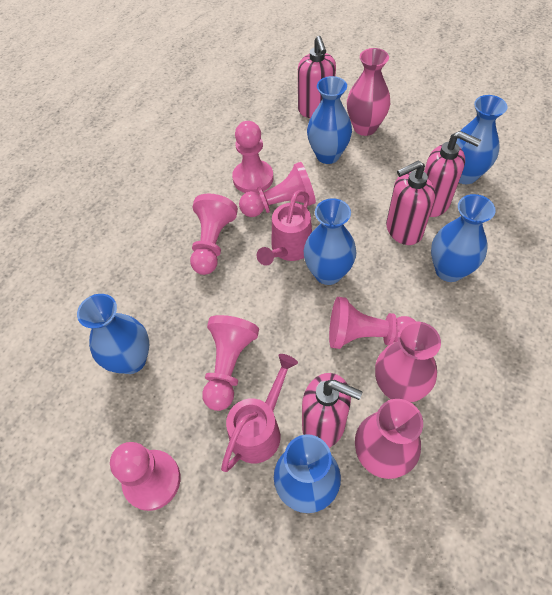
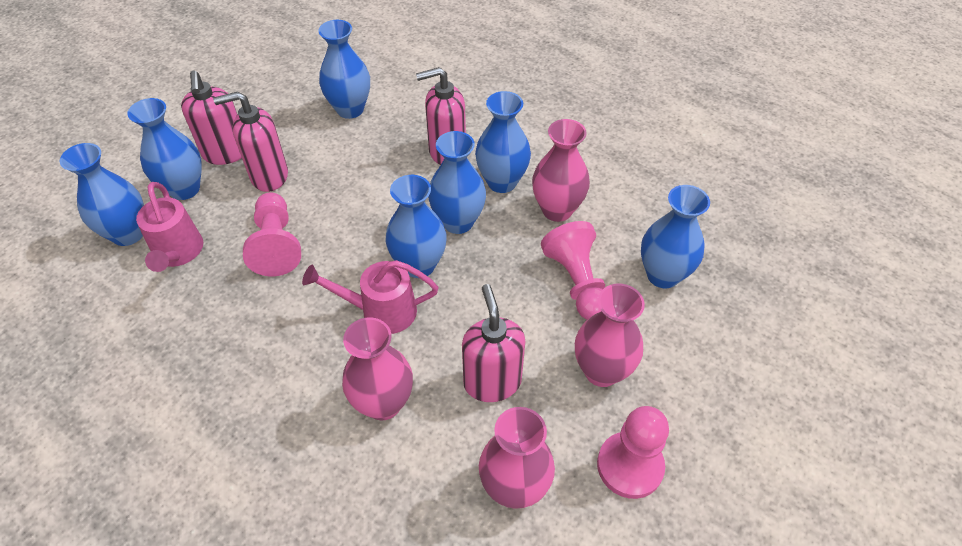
blue vase: [77,294,149,374] [274,434,341,513] [304,198,357,285] [307,76,352,164] [431,194,496,282] [456,95,507,184] = 6 -> [60,143,144,246] [127,98,202,200] [318,20,370,119] [386,175,447,278] [428,131,486,234] [475,91,531,193] [641,185,710,288] = 7
pink pawn: [110,442,180,511] [190,194,238,275] [202,315,259,411] [232,121,273,193] [239,162,316,217] [329,297,415,349] = 6 -> [243,193,301,276] [541,221,605,320] [597,406,669,499] = 3
pink vase: [347,48,390,136] [355,399,423,479] [375,321,441,402] = 3 -> [342,317,413,420] [479,407,555,509] [532,119,590,222] [575,284,645,387] = 4

